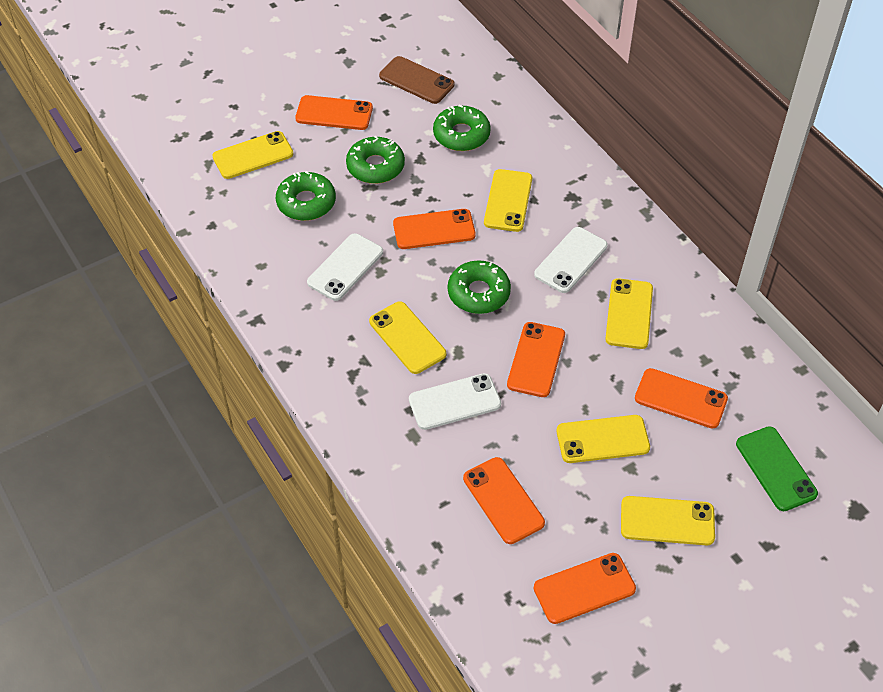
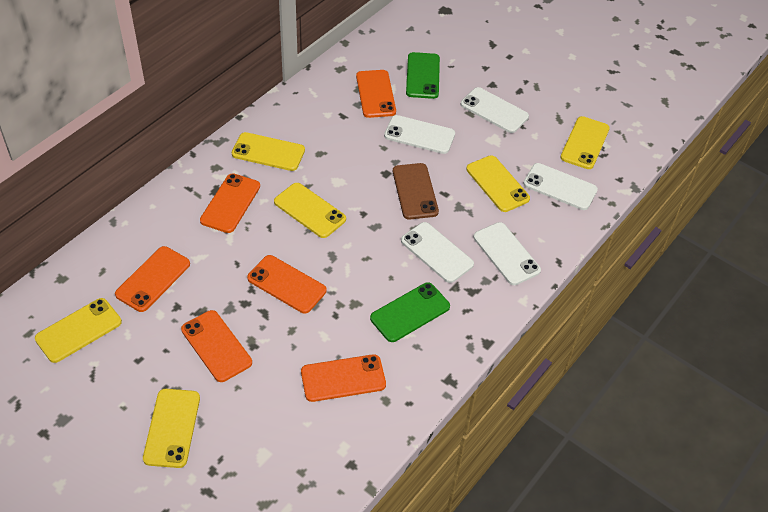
green donut: [276,171,336,221] [346,136,405,184] [433,105,491,151] [448,260,511,314] = 4 -> none = 0
green phone: [736,426,818,511] = 1 -> [370,282,450,342] [406,52,440,99] = 2
white phone: [307,233,383,301] [409,373,501,430] [534,227,608,293] = 3 -> [384,115,455,154] [401,222,474,283] [461,87,529,133] [473,222,541,285] [523,163,598,210] = 5

